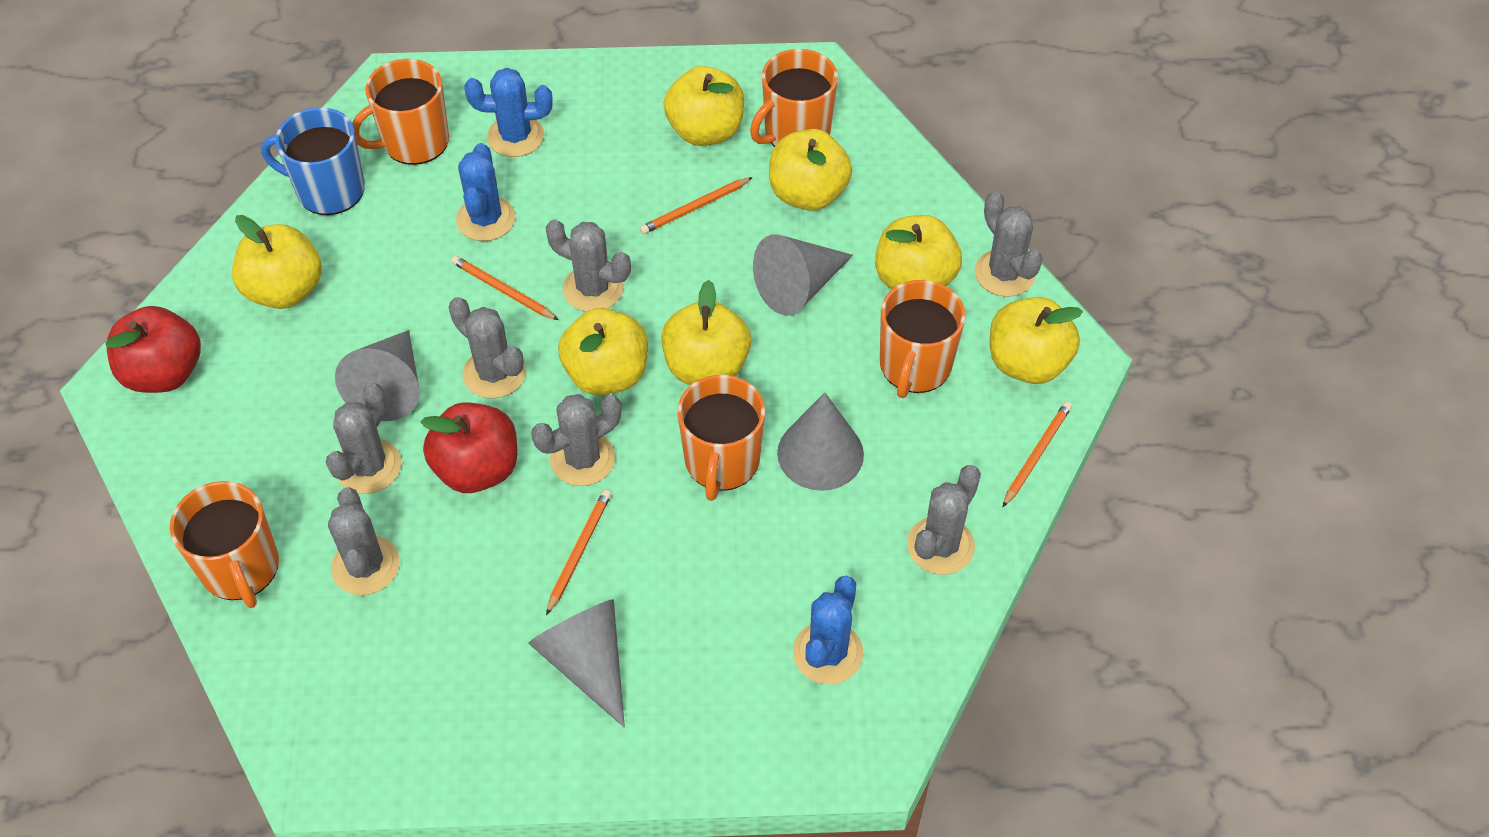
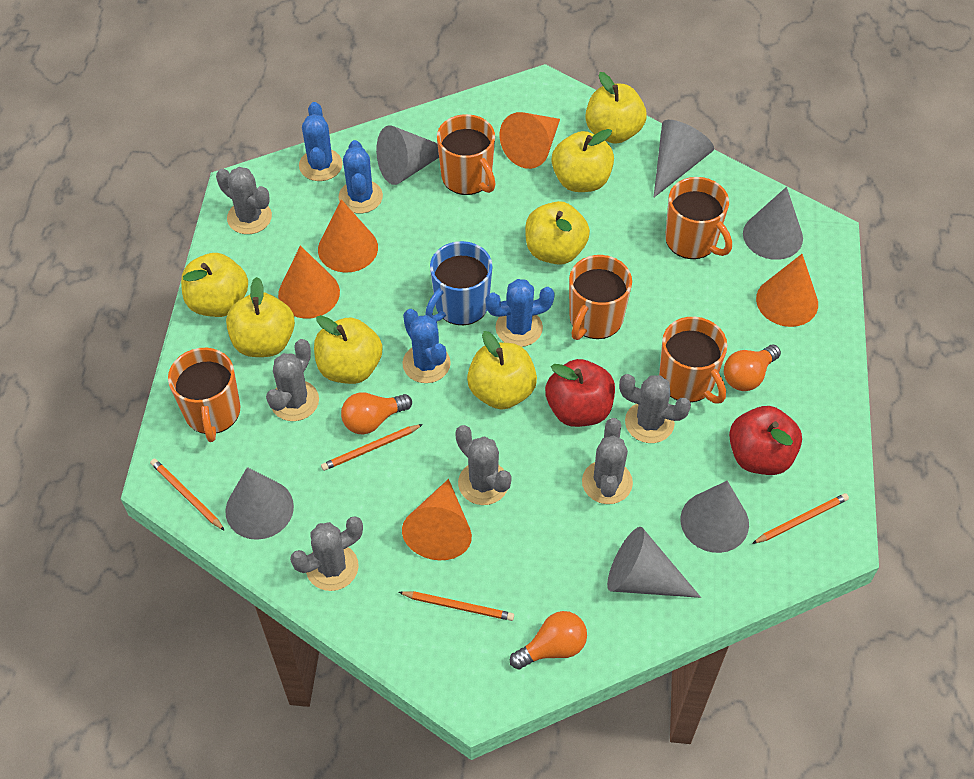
blue cactus: [456,143,515,241] [464,68,552,157] [793,576,863,684] = 3 -> [299,102,343,181] [338,140,383,213] [402,309,451,383] [485,279,555,347] = 4
grey cactus: [326,382,402,494] [328,487,400,595] [449,297,526,399] [531,394,621,486] [545,219,631,312] [907,465,981,575] [975,191,1043,297] = 7 -> [216,167,272,234] [266,339,319,421] [290,516,363,591] [455,425,512,505] [582,418,633,504] [619,374,691,443] = 6
grey cone: [335,330,419,421] [528,599,625,727] [753,234,853,315] [777,392,864,491] = 4 -> [225,467,294,540] [376,125,439,185] [607,527,701,598] [653,120,714,198] [680,481,749,553] [743,187,803,260] = 6
orange cone: none = 0 -> [278,245,340,319] [318,199,378,273] [402,479,472,560] [500,112,560,169] [756,254,818,327] = 5
orange light bulb: none = 0 -> [341,392,412,435] [510,611,587,670] [724,345,781,391] = 3

